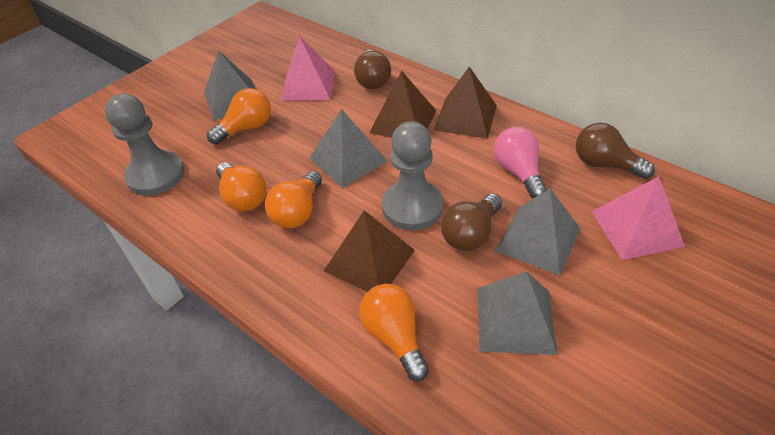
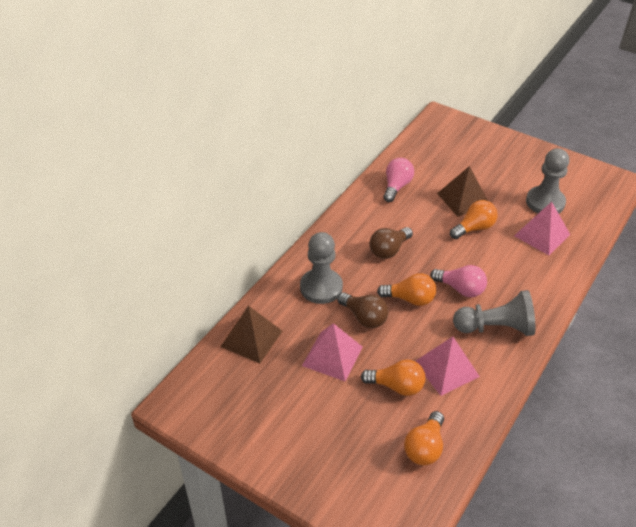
brown light bulb: [354,50,391,89] [441,194,502,251] [576,123,655,179] = 3 -> [338,292,388,328] [370,227,413,259] = 2
brown pyramid: [324,211,415,292] [369,71,437,138] [434,67,497,139] = 3 -> [220,306,282,363] [437,166,488,217] = 2
grey pawn: [105,93,184,196] [382,121,443,231] = 2 -> [300,232,343,304] [453,290,535,336] [526,148,569,213] = 3
grey pyramid: [204,50,256,120] [309,109,388,188] [477,271,558,355] [495,188,580,276] = 4 -> none = 0
pink light bulb: [494,127,547,199] = 1 -> [383,158,414,202] [430,265,487,297] = 2
pink pyramid: [281,37,335,101] [591,176,685,260] = 2 -> [302,323,362,381] [415,337,480,396] [514,202,570,255] = 3

